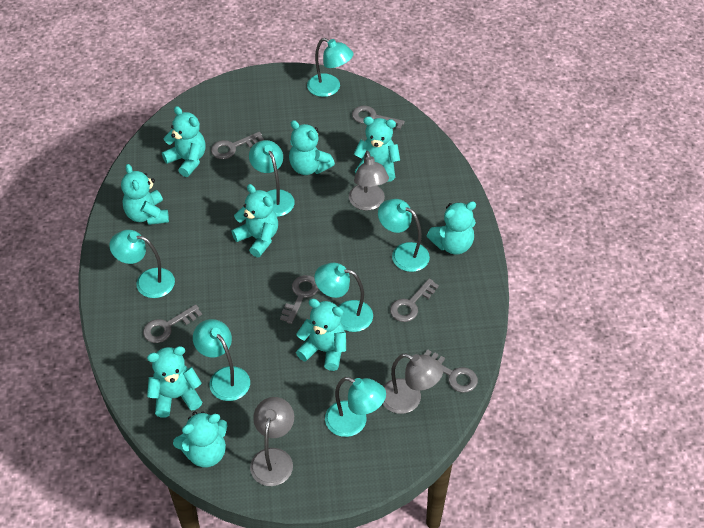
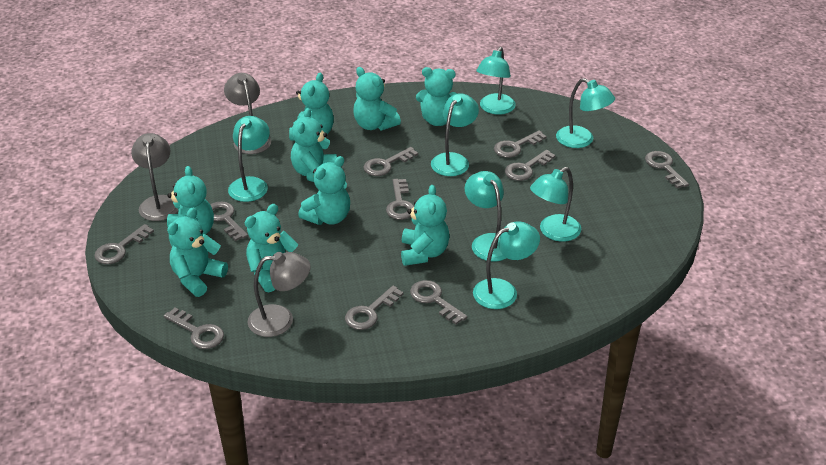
grey key: [143,304,202,343] [211,132,264,159] [280,275,319,324] [352,106,405,130] [390,278,439,322] [422,349,478,393] = 6 -> [94,224,154,264] [164,307,224,349] [210,202,248,241] [345,286,403,330] [363,147,418,176] [386,179,414,220] [410,280,468,325] [494,130,547,158] [505,150,556,181] [645,151,689,188] = 10

